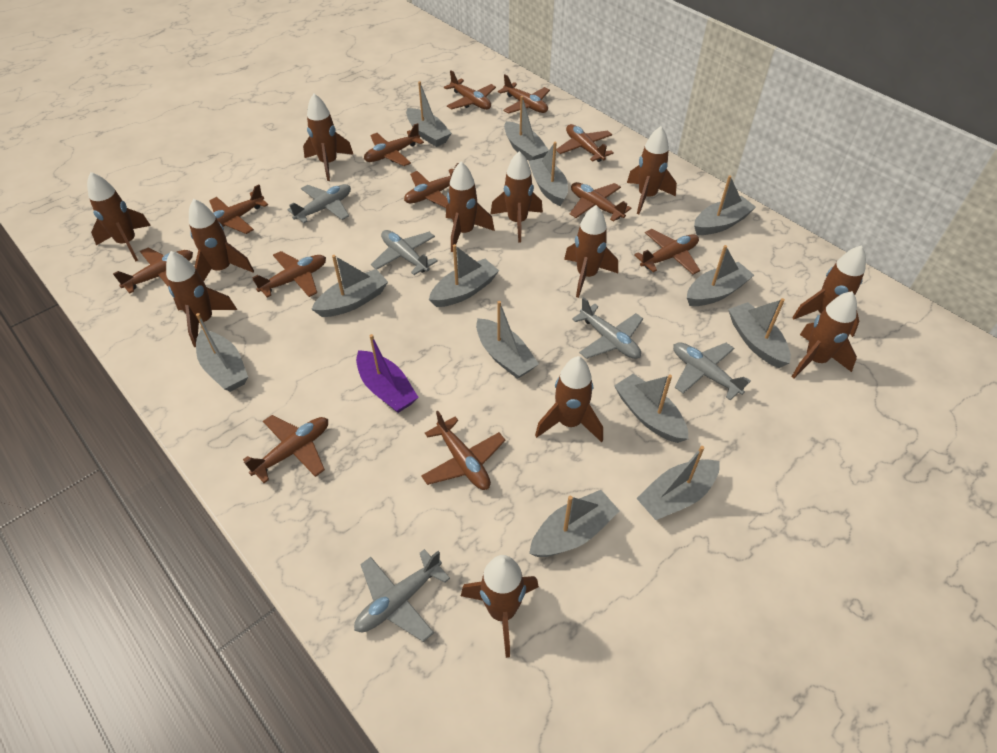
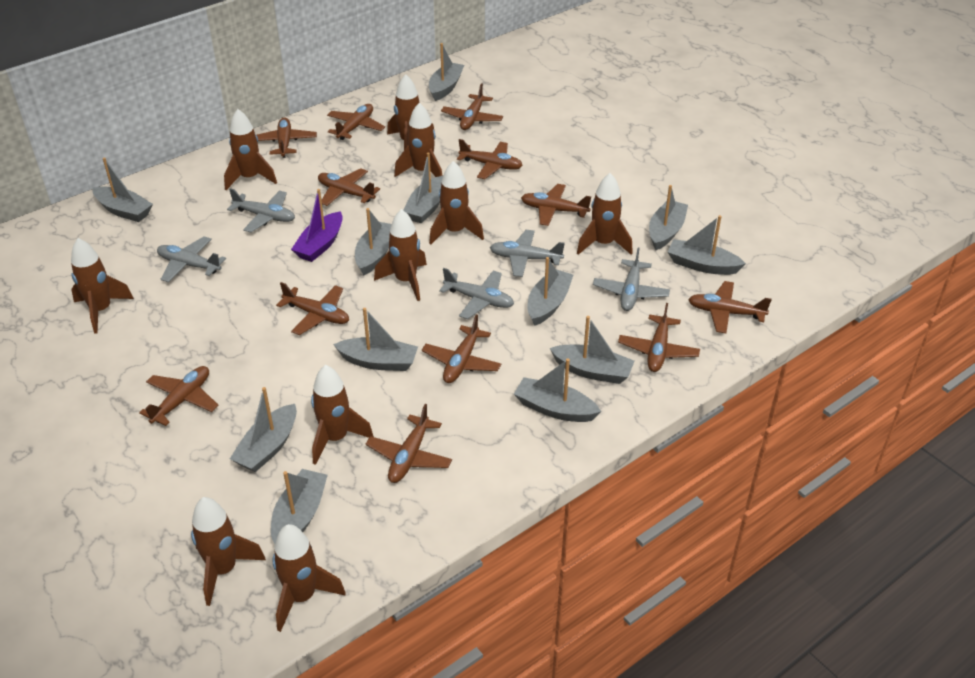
brown rocket: [87,172,151,262] [166,251,237,347] [189,199,254,281] [303,94,354,181] [446,162,495,252] [461,555,539,658] [490,151,543,243] [535,356,603,443] [564,205,618,298] [627,126,677,214] [791,291,857,378] [792,245,866,337] = 12 -> [71,238,134,334] [191,497,266,606] [224,109,277,190] [272,524,345,632] [311,365,374,465] [374,209,427,301] [387,74,436,150] [394,103,442,177] [429,161,484,244] [577,173,633,255] = 10
grey boat: [196,313,248,392] [311,255,388,317] [406,81,452,147] [429,244,499,307] [476,301,539,379] [504,96,549,161] [529,142,568,206] [529,490,620,557] [614,374,688,443] [636,446,720,520] [687,245,754,306] [694,175,756,235] [728,298,791,368] = 13 -> [92,157,153,222] [230,387,297,472] [271,469,328,544] [333,308,418,371] [355,208,392,275] [403,152,443,224] [429,43,464,101] [514,358,601,422] [528,257,573,326] [550,316,634,384] [649,185,688,250] [668,215,746,275] = 12

